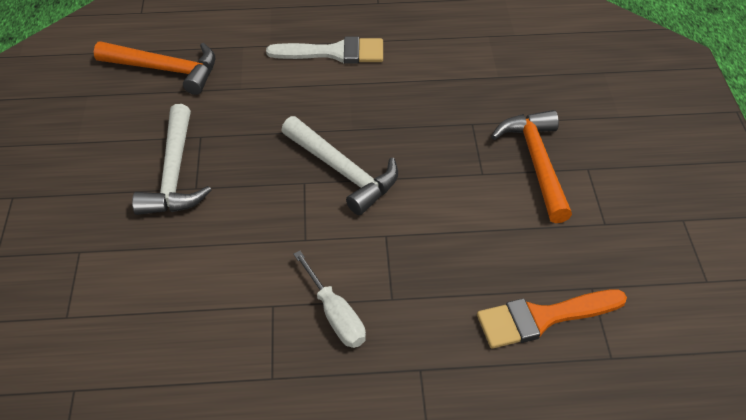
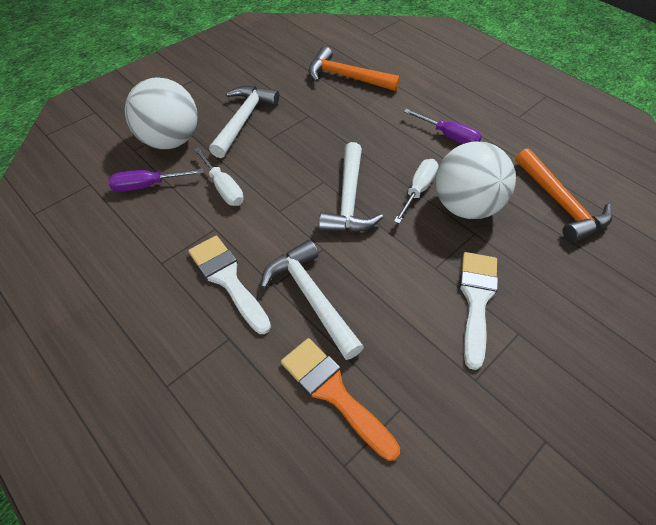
purple screwdriver: none = 0 -> [108,169,203,192] [404,109,482,144] = 2
white ball: none = 0 -> [125,77,197,149] [436,141,516,219] = 2
white brush: [266,37,383,64] = 1 -> [188,236,271,334] [459,252,498,370] = 2
white hammer: [132,104,211,215] [281,116,398,215] = 2 -> [209,86,279,158] [261,240,364,360] [319,142,383,232] = 3
white screwdriver: [293,251,366,348] = 1 -> [194,147,244,206] [394,159,439,224] = 2

